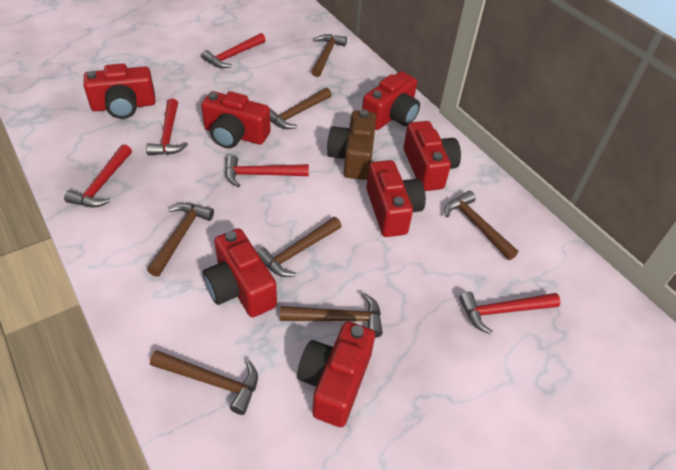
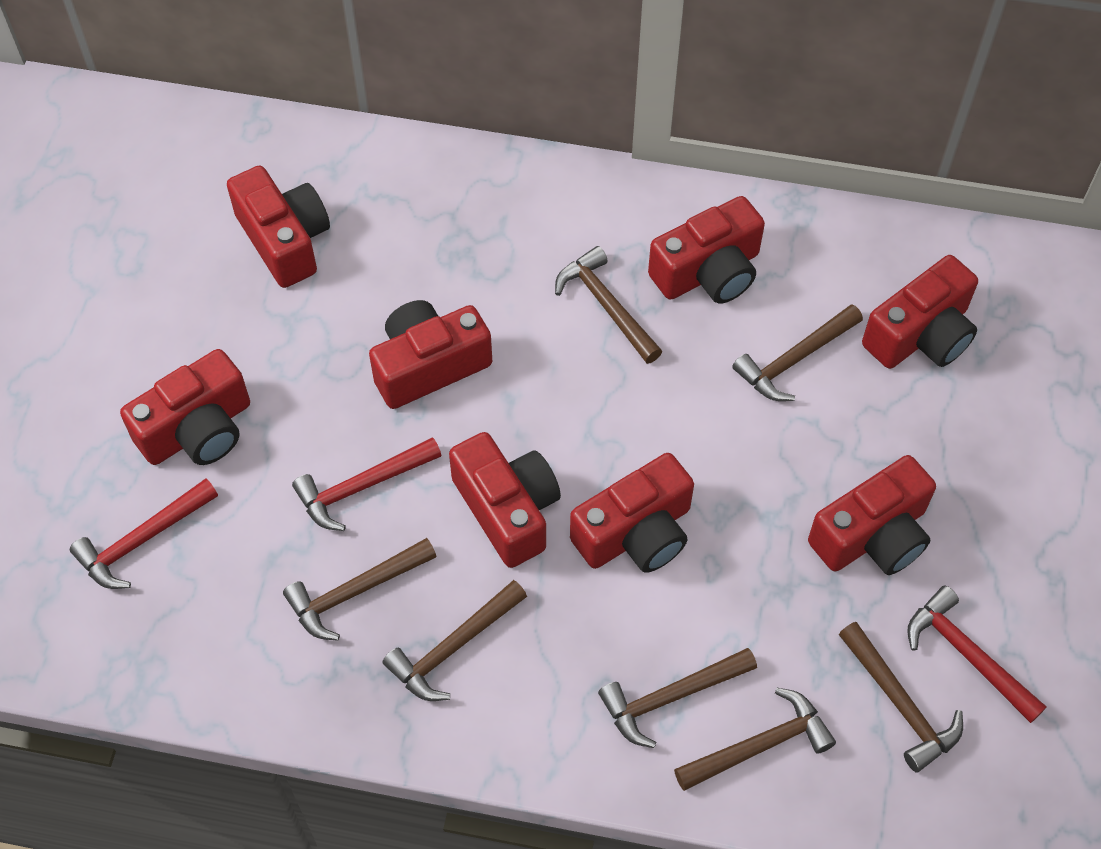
brown camera: [327,110,376,180] = 1 -> none = 0
red camera: [84,63,155,119] [201,91,271,148] [203,228,277,317] [297,321,375,427] [362,71,420,130] [366,160,426,237] [403,121,461,191] = 7 -> [120,349,250,465] [227,166,330,288] [369,300,492,409] [449,432,561,568] [570,453,694,573] [648,196,765,304] [808,455,936,575] [862,255,978,369] = 8
red hammer: [64,144,132,207] [146,98,188,155] [201,33,266,68] [225,155,309,187] [459,292,561,334] = 5 -> [70,478,218,589] [292,437,442,531] [907,586,1047,723] = 3

